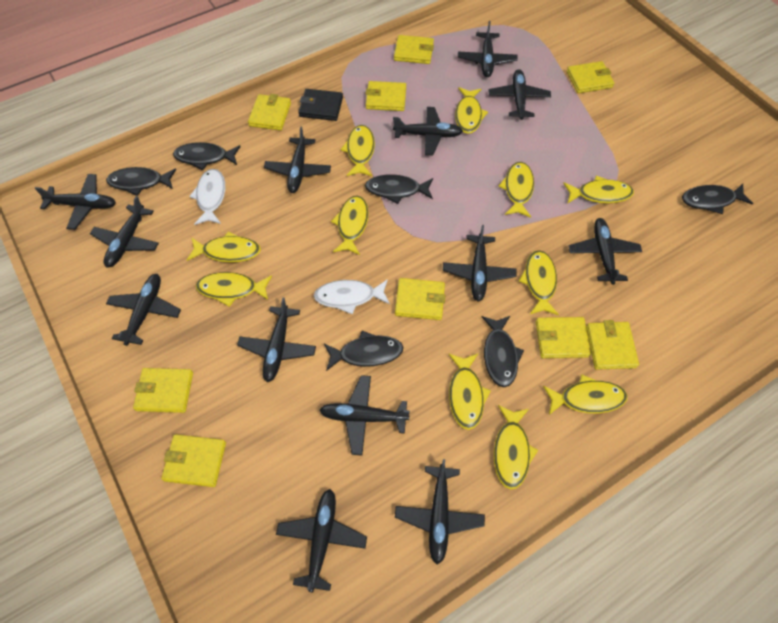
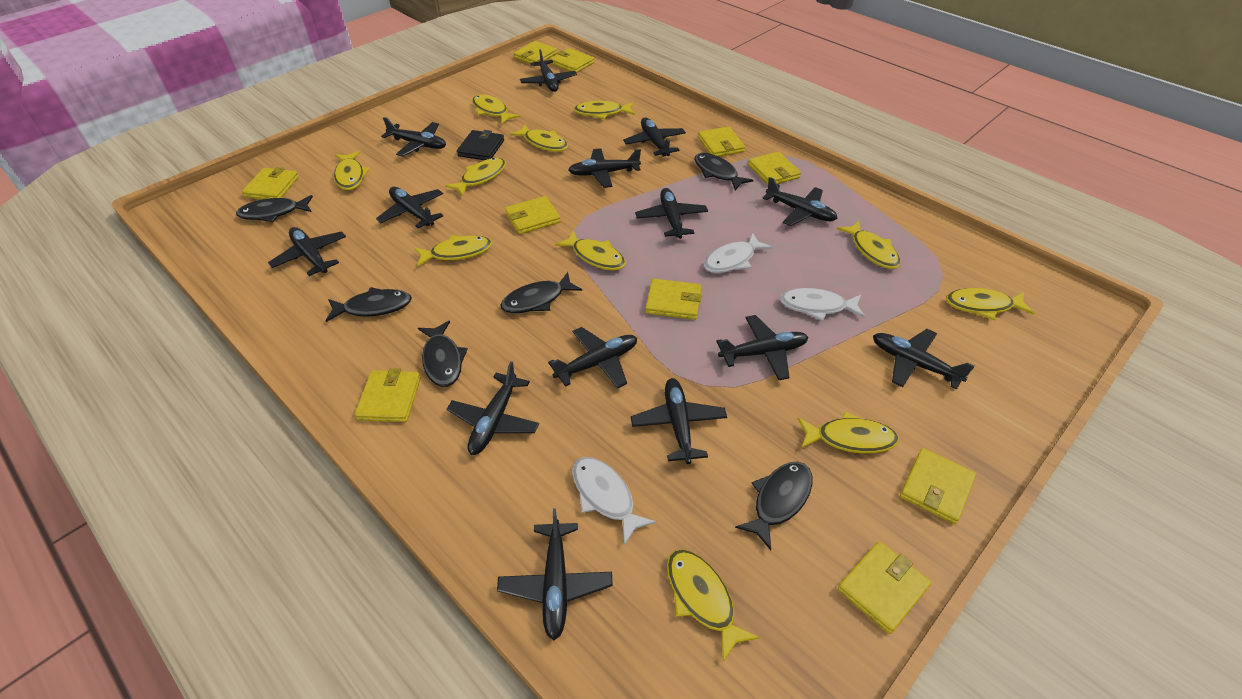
black plane: [35,174,116,230] [90,196,159,268] [106,274,181,346] [237,298,316,382] [264,127,331,193] [276,489,367,592] [319,375,410,456] [393,107,463,155] [395,459,485,565] [443,225,516,302] [458,21,518,77] [489,69,551,120] [569,218,642,285] = 13 -> [268,227,346,276] [376,187,443,229] [381,117,446,157] [447,361,539,455] [497,508,613,640] [520,49,577,92] [548,327,637,389] [568,148,641,188] [623,117,686,157] [631,378,727,464] [635,188,708,239] [716,315,808,380] [762,177,838,226] [873,329,975,390] = 14
white fish: [189,169,225,225] [314,279,390,314] = 2 -> [572,457,656,545] [704,233,773,273] [779,288,865,321] = 3
yellow wallet: [133,368,193,413] [161,434,226,487] [248,94,291,130] [366,81,406,111] [394,35,434,64] [395,278,445,320] [536,317,591,358] [567,61,614,93] [586,320,639,370] = 9 -> [242,167,299,199] [355,368,421,422] [505,196,561,234] [514,41,557,64] [550,48,594,73] [645,279,702,320] [698,126,745,157] [748,151,801,185] [838,541,931,634] [900,448,976,524] = 10

